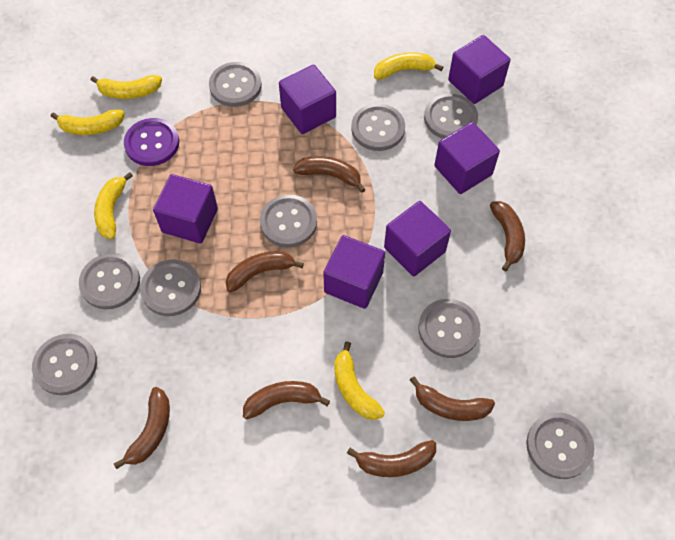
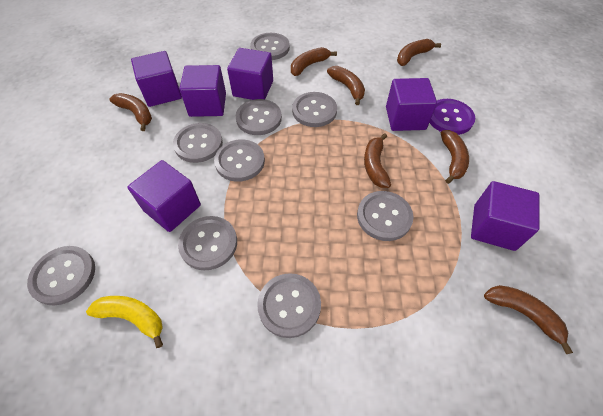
yellow banana: [51,110,124,135] [91,75,162,99] [94,172,133,239] [334,341,385,420] [374,52,443,79] = 5 -> [86,296,163,348] = 1

